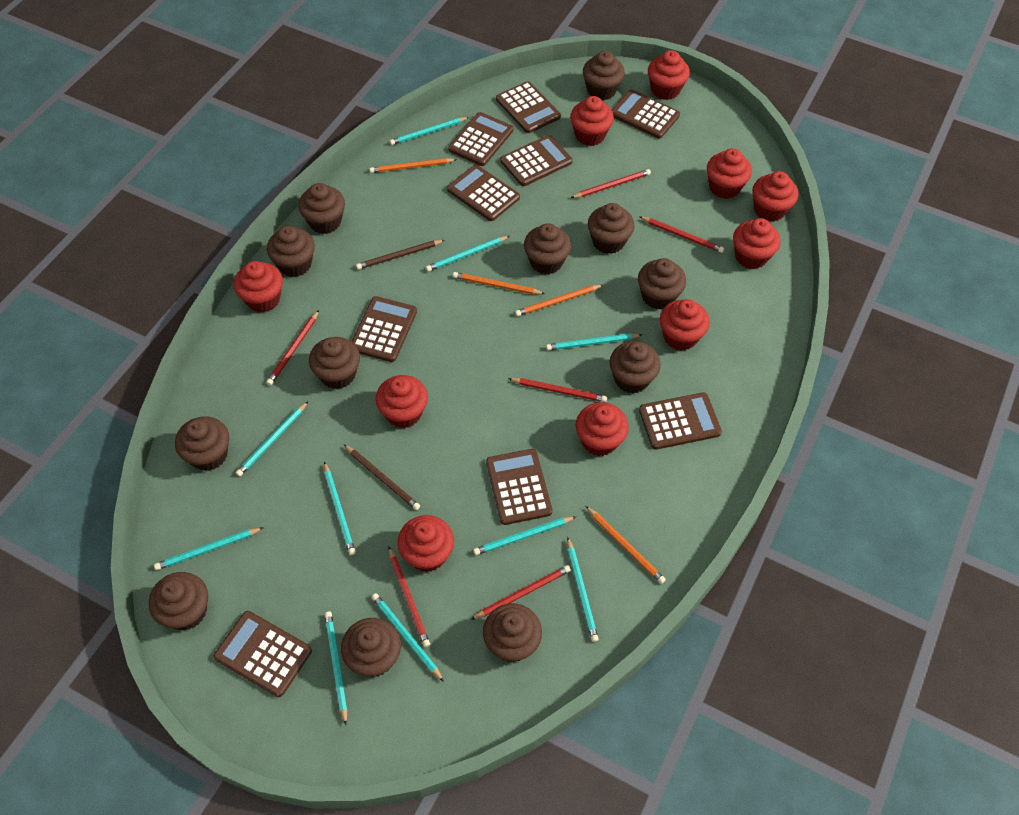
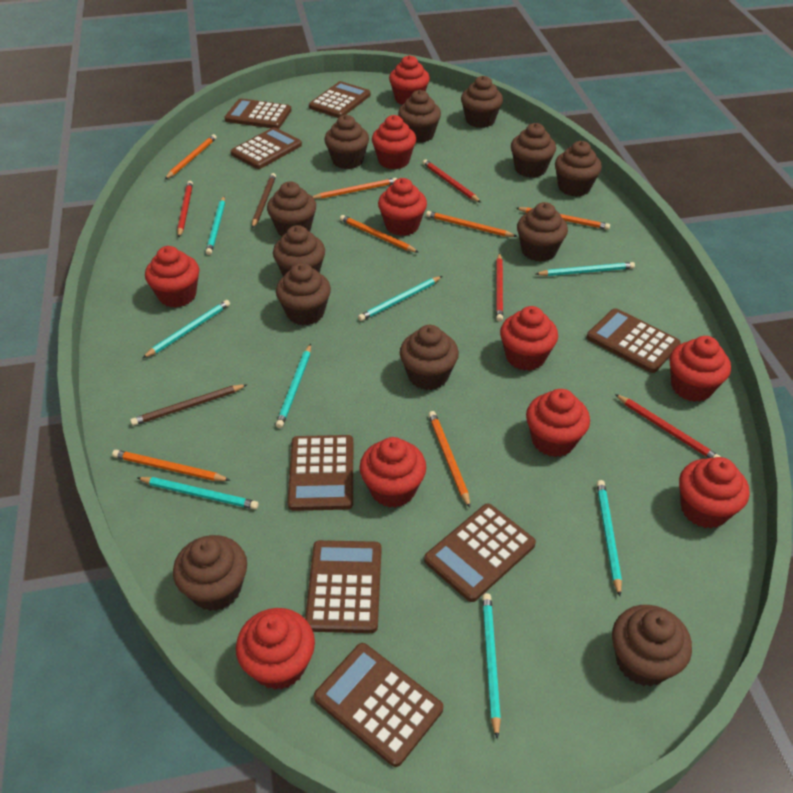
brown calculator: [214,611,312,697] [351,296,417,362] [447,165,520,221] [448,112,513,166] [486,449,553,525] [496,81,561,133] [501,135,573,186] [612,89,680,139] [639,392,722,450] = 9 -> [225,98,292,129] [231,127,302,169] [288,435,353,511] [305,540,382,633] [309,81,371,118] [314,643,443,767] [424,504,536,602] [587,308,681,373] = 8
orange pencil: [370,158,457,173] [453,272,545,294] [515,285,603,316] [586,506,666,584] = 4 -> [112,450,230,481] [165,134,217,179] [312,178,397,199] [340,215,419,253] [426,211,518,237] [428,411,470,508] [516,207,610,230] = 7
red pencil: [266,310,319,385] [389,547,430,647] [471,565,571,620] [508,378,607,402] [571,169,651,198] [639,216,724,253] = 6 -> [177,181,193,237] [422,159,481,203] [496,253,503,322] [615,394,721,458] = 4
turquoise pencil: [154,527,264,570] [236,402,308,477] [324,462,356,555] [324,612,347,725] [372,593,444,682] [390,117,469,145] [426,236,509,271] [473,516,576,555] [546,333,642,351] [567,537,599,642] = 10 -> [137,477,259,510] [143,300,230,358] [206,196,225,255] [276,344,311,428] [358,276,442,321] [482,593,501,739] [536,262,635,276] [597,480,622,596] = 8

